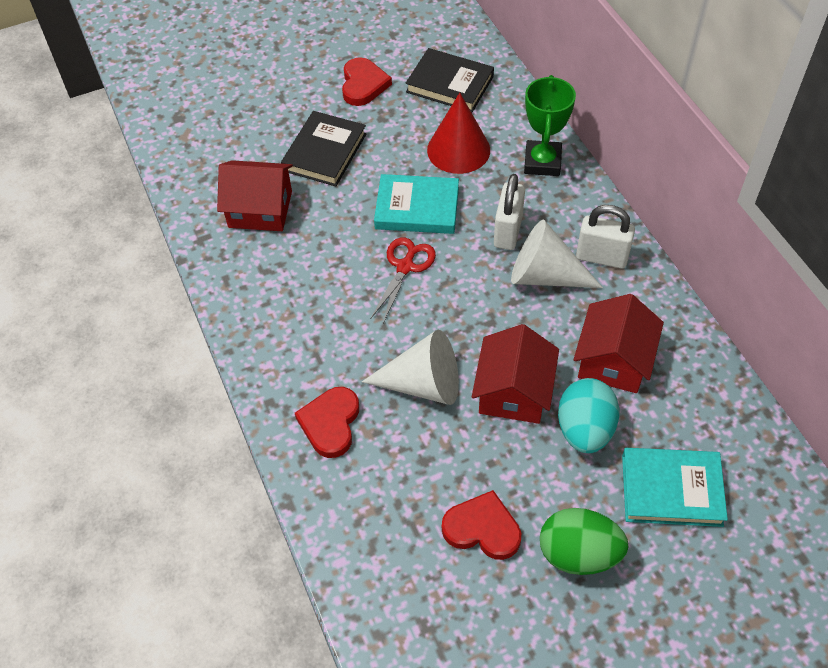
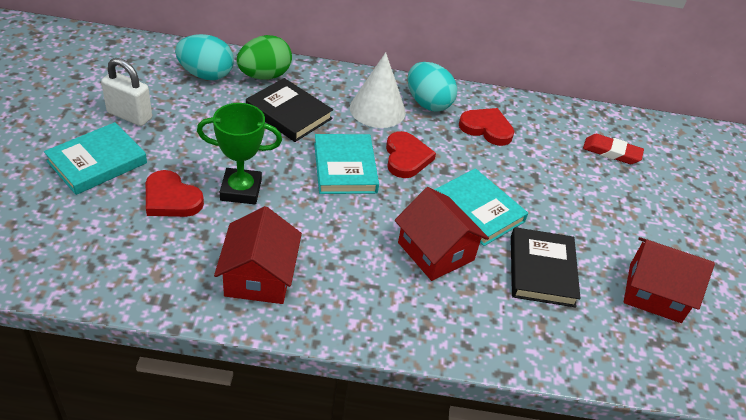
red cone: [427,93,490,174] = 1 -> none = 0
red eraser: none = 0 -> [583,134,644,164] = 1
red scissors: [370,237,436,323] = 1 -> none = 0
turquoise book: [374,174,459,234] [622,448,728,527] = 2 -> [44,122,147,195] [314,134,379,194] [434,168,528,246] = 3
turquoise egg: [558,378,620,453] = 1 -> [175,34,234,80] [408,62,457,112] = 2
white cone: [362,330,459,405] [511,220,603,288] = 2 -> [350,52,406,128] = 1
white padlock: [494,174,525,250] [576,205,635,269] = 2 -> [101,58,152,126] = 1

